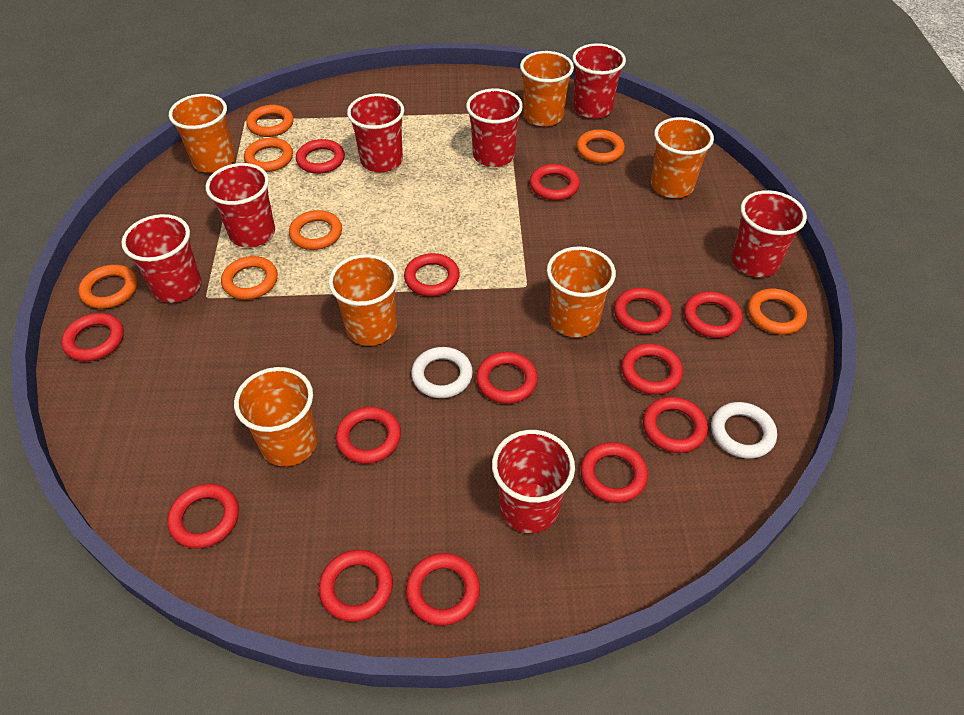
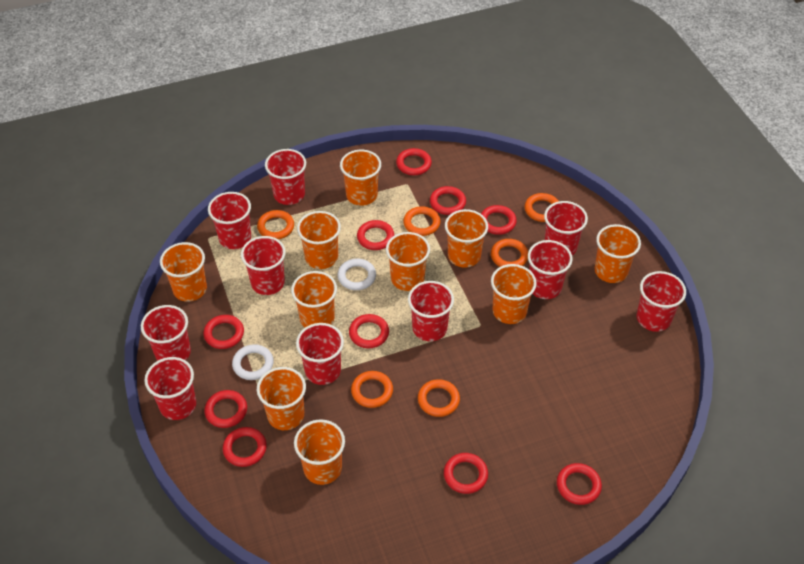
orange cup: [169,94,235,173] [234,367,318,466] [328,254,398,346] [520,51,574,126] [547,246,616,337] [651,117,714,198] = 6 -> [160,242,207,302] [257,367,306,430] [291,271,337,327] [294,419,345,485] [297,211,341,269] [340,150,381,206] [386,232,430,291] [445,209,488,268] [491,264,537,324] [595,224,641,283] = 10
orange ring: [78,265,138,309] [221,256,278,300] [244,138,293,172] [246,105,294,137] [289,210,342,250] [577,129,625,163] [748,289,807,335] = 7 -> [257,210,294,239] [351,371,393,408] [403,206,440,236] [418,379,460,417] [491,239,528,267] [525,193,559,222] = 6
red cup: [121,214,201,303] [206,163,275,247] [347,93,405,172] [466,88,523,167] [492,430,575,533] [572,43,626,118] [732,190,807,277] = 7 -> [141,305,191,361] [144,357,196,420] [208,192,251,249] [241,236,286,295] [265,149,306,205] [296,323,344,385] [408,281,454,341] [528,240,573,299] [544,201,588,256] [637,271,686,332] = 10
red ring: [61,313,124,361] [167,483,239,549] [296,139,345,174] [319,549,393,622] [336,407,401,464] [404,253,460,296] [406,553,480,625] [476,352,538,404] [530,164,580,200] [580,442,648,503] [614,288,672,334] [621,344,683,395] [643,397,708,453] [684,291,743,338] = 14 -> [203,315,244,349] [204,390,247,428] [223,427,267,467] [349,314,389,348] [357,220,394,250] [396,148,432,175] [430,186,466,215] [444,453,488,494] [481,205,517,235] [557,463,602,505] = 10

